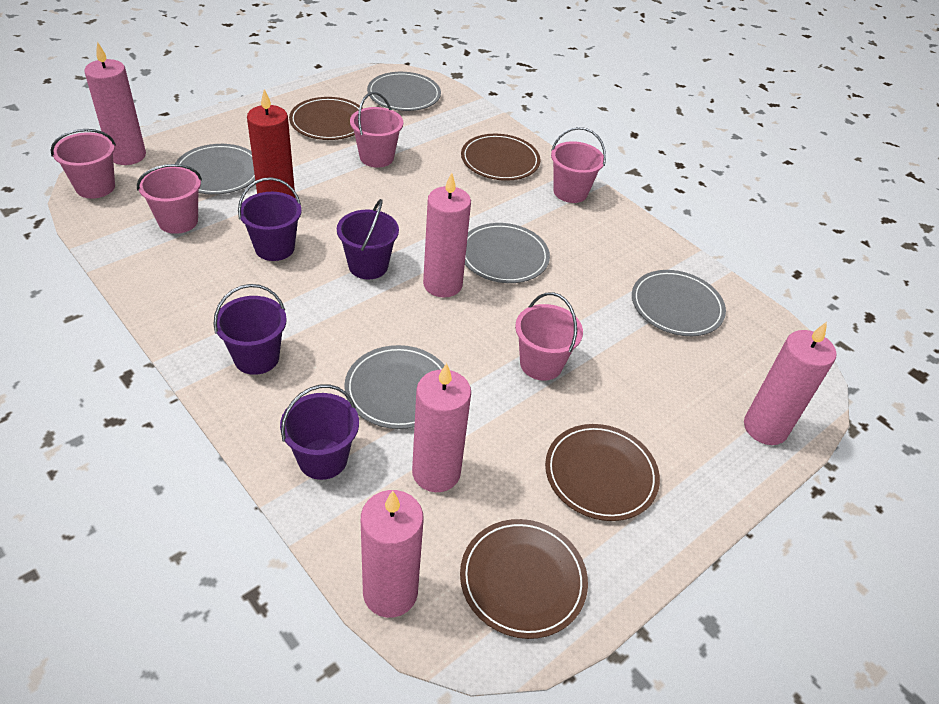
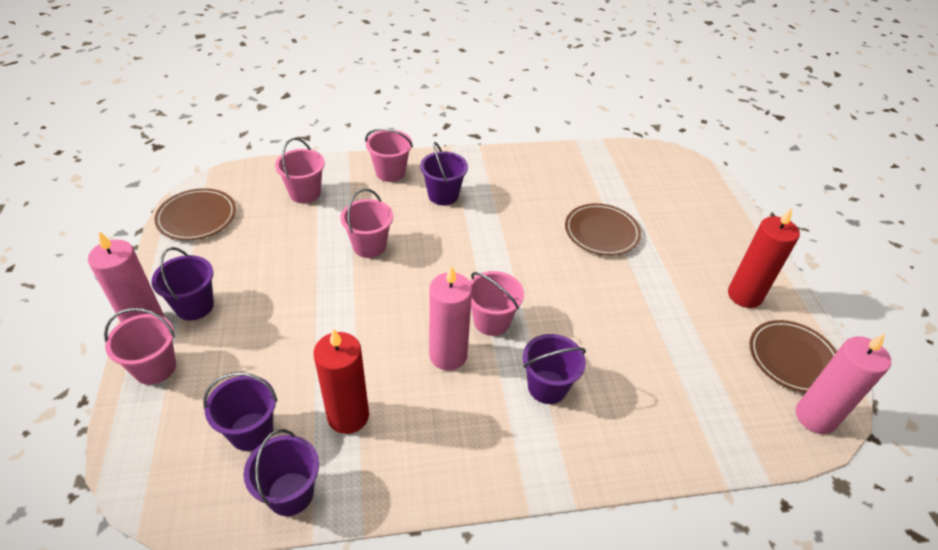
brown plate: [289,97,363,140] [460,519,588,639] [461,134,540,181] [545,424,660,521] = 4 -> [154,188,236,241] [565,203,641,256] [750,320,837,393] = 3
grey plate: [175,144,255,195] [344,345,445,429] [367,72,441,111] [465,223,550,283] [632,270,726,336] = 5 -> none = 0
pink candle: [84,42,146,165] [361,490,424,618] [412,363,471,492] [423,172,471,298] [744,322,837,445] = 5 -> [88,232,165,322] [429,266,472,371] [796,333,891,434] = 3
purple bucket: [214,284,287,375] [238,177,302,261] [280,384,359,480] [337,199,399,279] = 4 -> [151,247,214,321] [203,372,278,451] [244,429,319,516] [420,142,468,205] [523,334,586,404] = 5
red candle: [247,89,296,199] = 1 -> [313,329,369,434] [728,208,800,308] = 2

